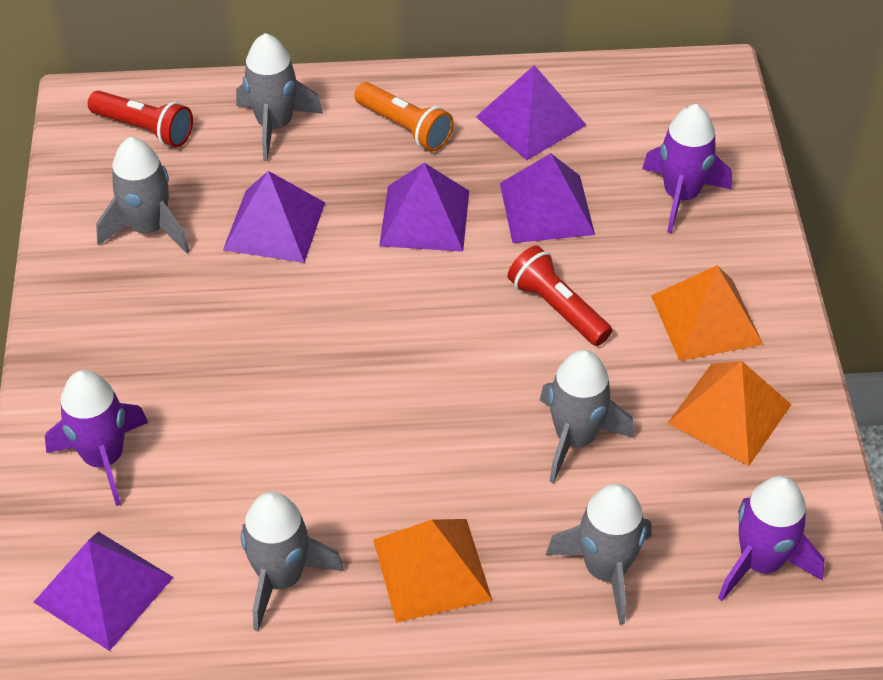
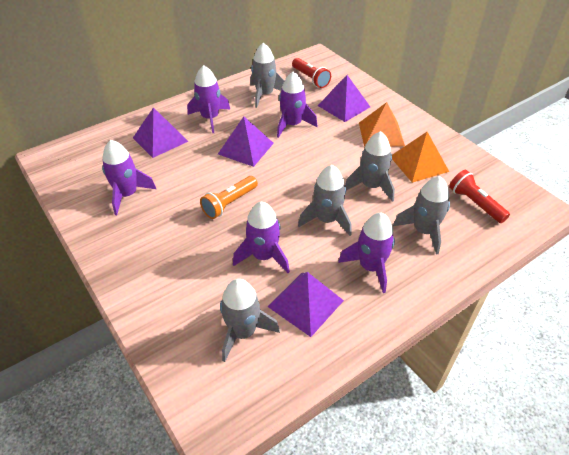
orange pyramid: [373,519,492,623] [651,266,763,361] [667,361,792,466] = 3 -> [359,102,405,147] [392,132,449,183] = 2
purple pyramid: [33,531,173,651] [223,171,325,263] [379,163,469,252] [476,65,586,160] [500,153,595,243] = 5 -> [133,107,189,158] [218,117,274,167] [268,272,344,337] [318,75,370,122] = 4
purple rocket: [45,370,148,506] [642,104,732,233] [718,476,825,601] = 3 -> [102,140,156,215] [187,65,230,133] [233,202,290,273] [277,71,317,138] [338,213,395,293] = 5

